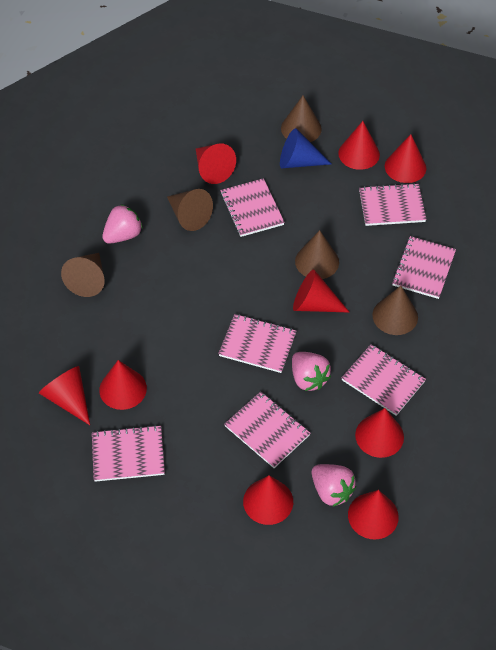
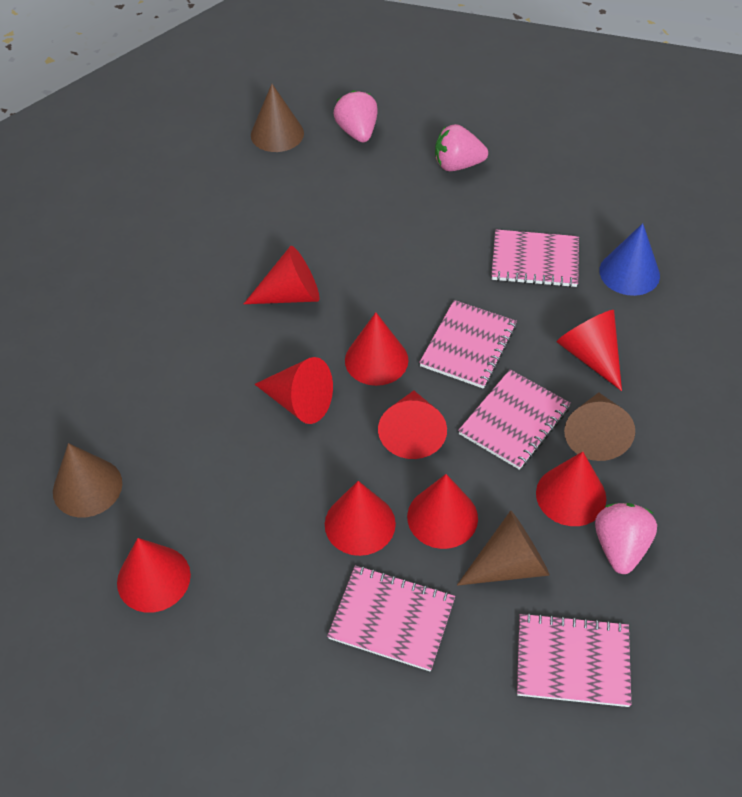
brown cone: [61,253,105,297] [167,189,213,231] [281,96,322,142] [295,230,339,279] [372,286,418,335] = 5 -> [53,443,122,517] [251,84,304,152] [457,511,550,586] [564,392,635,461] = 4
pink notebook: [92,425,165,482] [218,314,296,373] [220,178,285,237] [224,391,310,468] [341,344,426,416] [359,183,426,226] [392,236,456,299] = 7 -> [327,565,455,672] [419,300,517,389] [458,369,571,470] [491,230,579,287] [517,613,631,707] = 5

